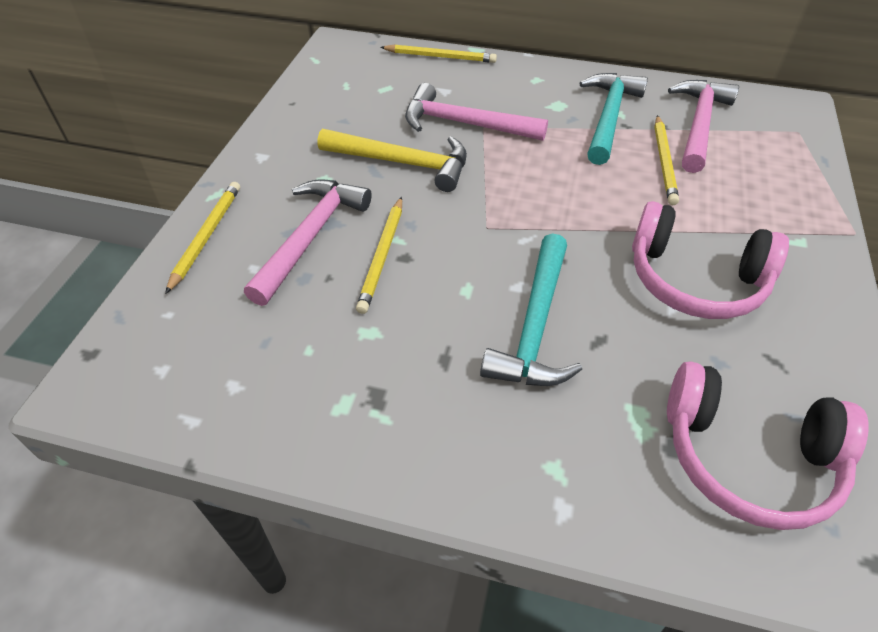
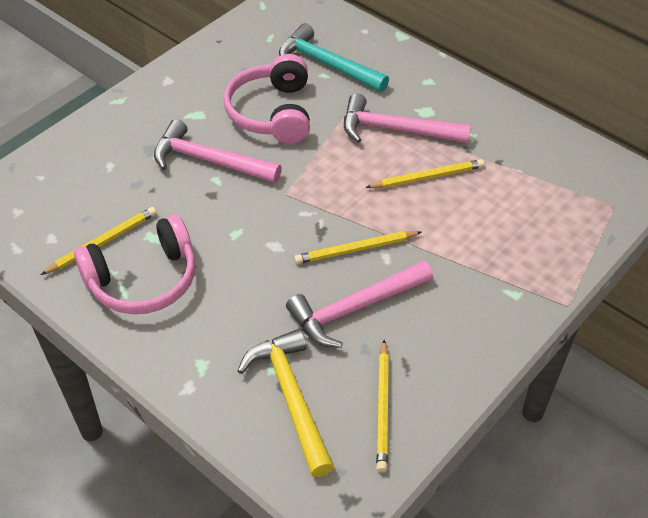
turquoise hammer: [480,233,582,386] [579,73,648,165] = 2 -> [279,23,389,92] = 1

